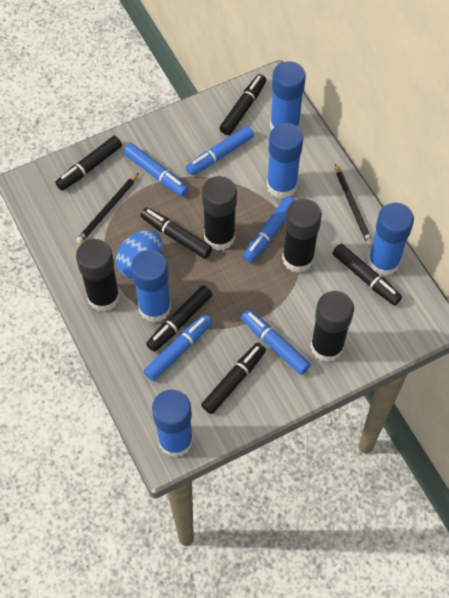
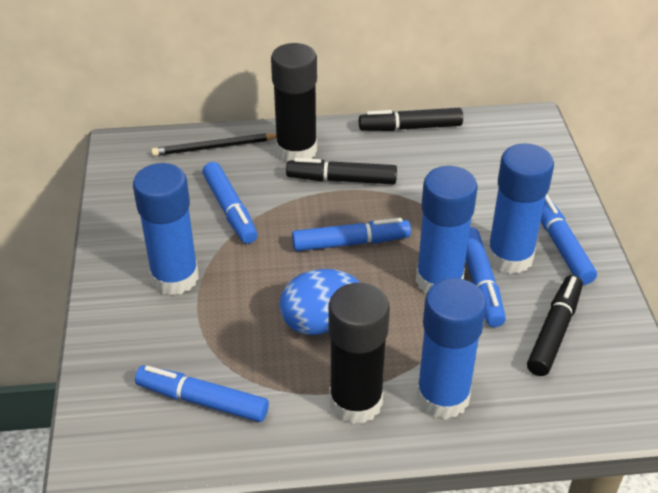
black glue stick: [76,239,120,312] [202,176,237,251] [282,199,322,273] [310,291,354,362] = 4 -> [271,43,317,162] [328,283,390,424] = 2
black marker: [55,136,122,191] [140,207,212,259] [146,285,213,352] [201,343,266,414] [220,74,266,135] [332,244,402,305] = 6 -> [286,158,397,184] [359,108,463,131] [527,275,583,376] = 3
black pencil: [76,173,139,244] [335,164,373,245] = 2 -> [151,133,276,156] = 1
blue glue stick: [131,250,171,323] [152,389,193,458] [267,123,303,199] [270,61,306,130] [368,203,414,276] = 5 -> [133,163,199,296] [416,166,478,294] [416,278,487,420] [487,143,554,274] = 4

